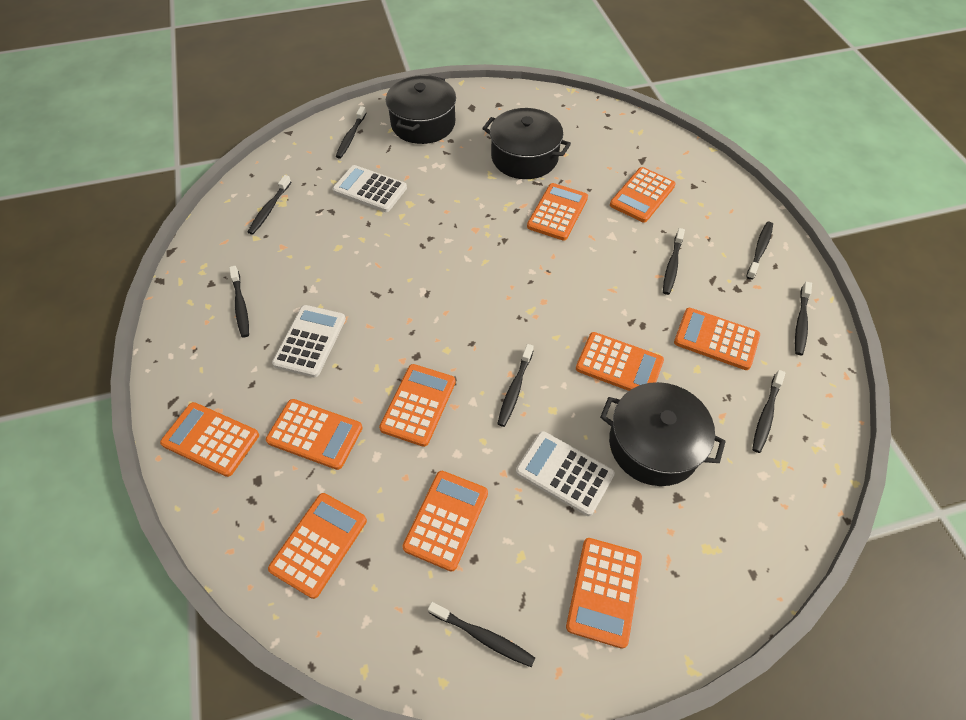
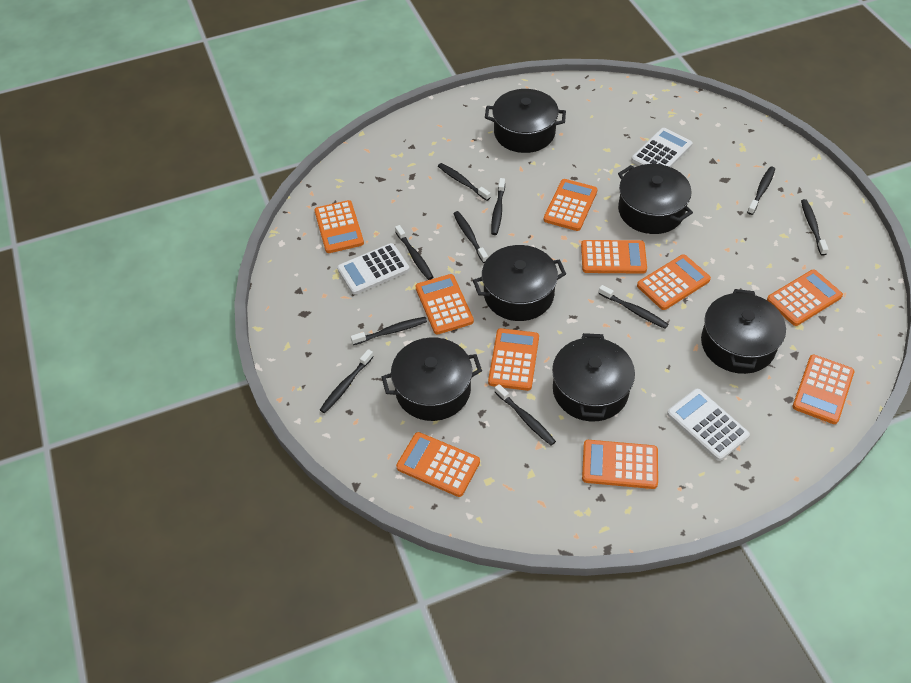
black pot: [386,75,456,144] [482,108,571,179] [600,382,726,486] = 3 -> [382,338,482,421] [473,245,566,321] [485,89,566,153] [552,333,635,421] [618,164,693,234] [701,289,786,374] = 6
black toothbrush: [229,266,249,338] [248,175,291,235] [336,106,366,159] [428,602,535,667] [497,344,534,427] [663,228,685,295] [746,222,773,280] [752,370,786,453] [795,281,812,355] = 9 -> [320,349,374,413] [351,317,427,345] [395,225,433,280] [438,163,491,201] [453,211,488,263] [491,178,505,235] [495,384,556,446] [598,285,668,329] [747,167,775,215] [801,199,828,256] = 10

